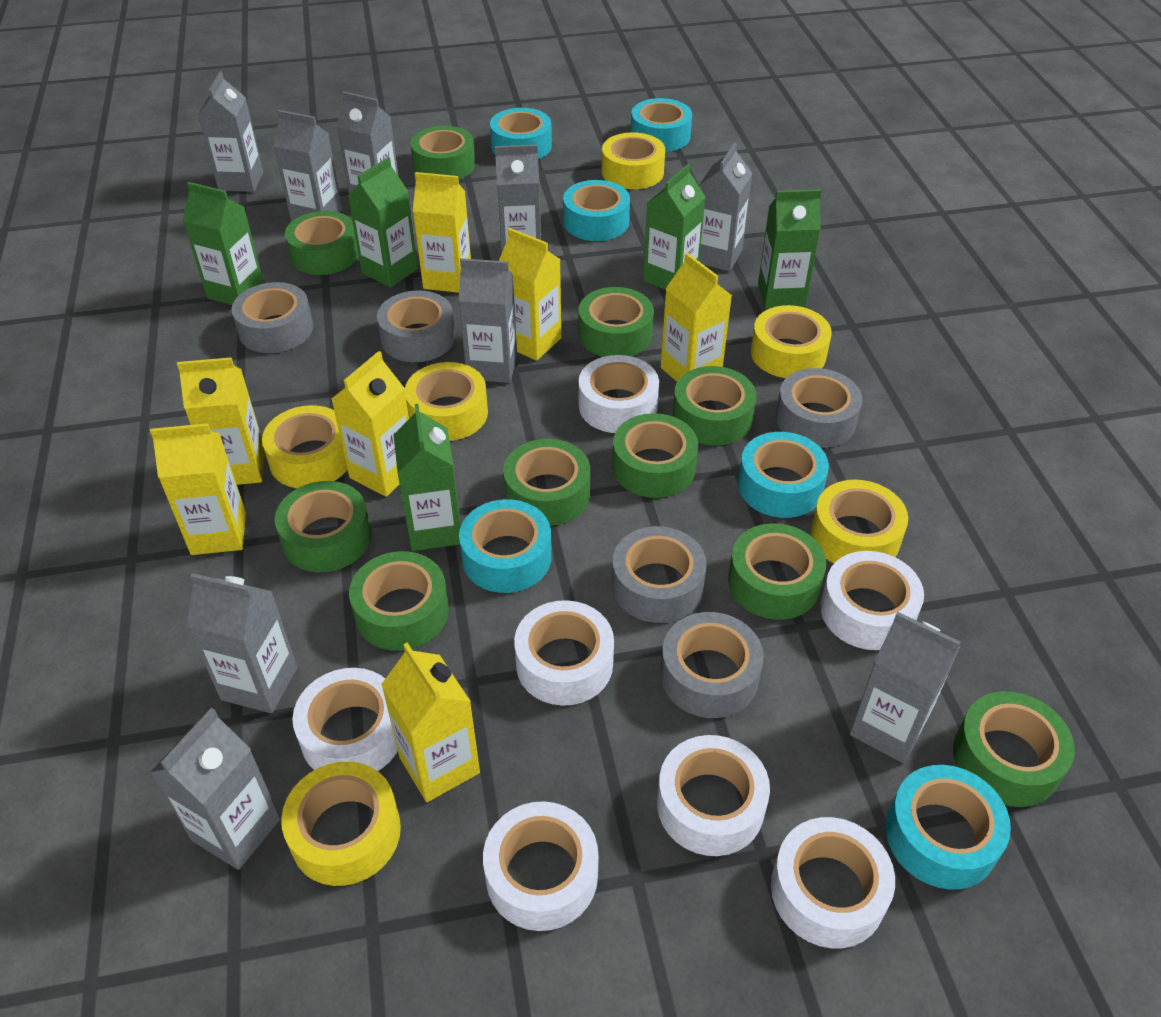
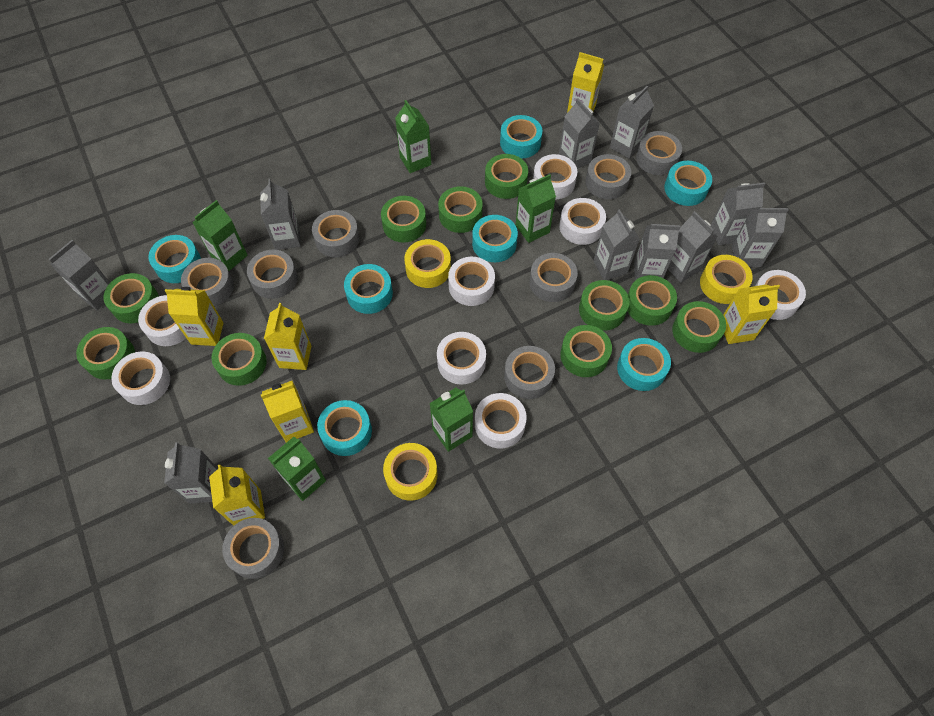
grey carton: [151,708,280,870] [186,573,297,713] [197,72,263,192] [274,110,342,222] [336,91,399,194] [458,258,517,383] [495,144,541,253] [699,142,753,271] [850,612,960,764] = 9 -> [49,240,110,310] [164,442,218,504] [260,179,301,250] [559,98,600,169] [594,209,640,280] [610,86,654,159] [634,224,680,280] [668,211,718,283] [711,182,765,245] [732,208,789,267] = 10
grey tape: [231,282,313,353] [377,290,455,362] [612,526,707,623] [660,612,764,718] [776,368,862,448] = 5 -> [181,258,234,306] [222,518,284,579] [247,250,298,299] [312,210,359,257] [504,346,555,399] [529,253,578,302] [586,154,631,199] [636,131,682,175] = 8
turquoise tape: [459,499,552,593] [490,108,552,159] [563,180,630,241] [631,98,692,152] [738,432,829,518] [886,765,1011,890] = 6 -> [148,235,201,283] [317,400,372,456] [344,264,393,314] [472,215,518,262] [500,115,542,159] [617,338,671,391] [664,161,712,206] = 7
white tape: [292,668,398,771] [483,801,599,931] [514,600,614,706] [579,355,659,433] [657,735,770,856] [771,817,895,948] [820,551,924,650] = 7 -> [111,352,170,405] [138,295,186,346] [437,332,486,385] [448,257,495,306] [475,393,527,449] [533,154,577,199] [559,198,606,245] [755,270,806,320] = 8
yellow carton: [150,423,246,555] [177,357,265,485] [331,351,409,497] [381,643,480,802] [413,172,471,293] [499,228,561,361] [661,253,732,381] = 7 -> [165,287,224,346] [209,465,265,526] [261,381,314,443] [264,303,311,370] [567,52,604,113] [723,284,780,344] = 6
yellow tape: [262,405,347,488] [281,762,401,886] [405,362,488,441] [602,132,665,189] [751,305,832,378] [811,480,908,563] = 6 -> [383,443,438,501] [404,239,451,288] [700,255,753,304] = 3

